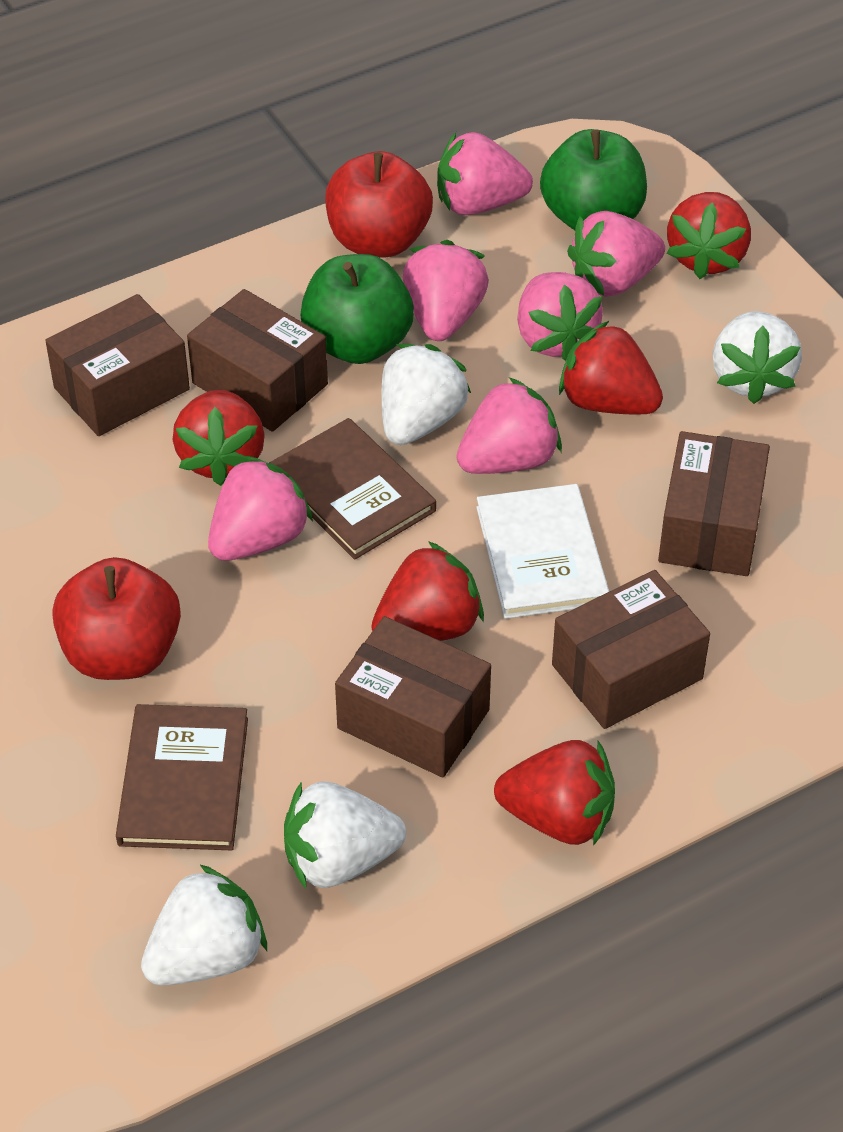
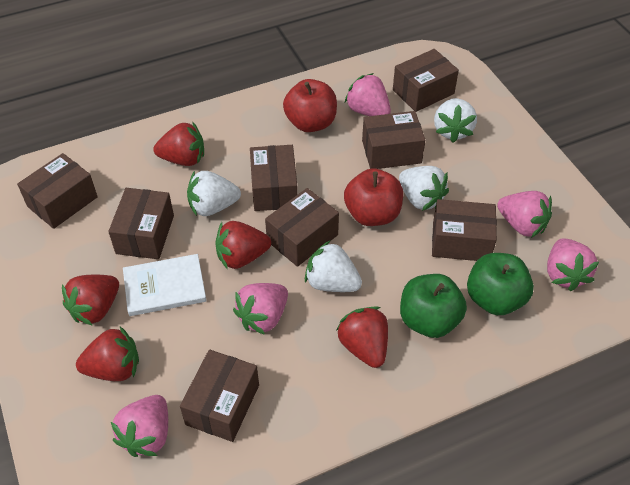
brown book: [116,704,248,850] [269,418,436,560] = 2 -> none = 0
brown box: [45,294,190,436] [187,289,328,432] [335,616,491,777] [552,570,710,729] [658,431,770,576] = 5 -> [17,153,98,229] [108,188,174,259] [180,350,259,442] [250,145,298,211] [265,188,339,267] [362,111,425,169] [393,49,459,112] [432,199,497,261] = 8
pink strawberry: [208,456,313,561] [403,240,489,341] [437,132,533,215] [456,377,562,474] [517,272,603,361] [567,211,665,297] = 6 -> [111,395,168,457] [233,283,288,335] [345,73,391,116] [497,191,552,238] [547,238,599,291] = 5

